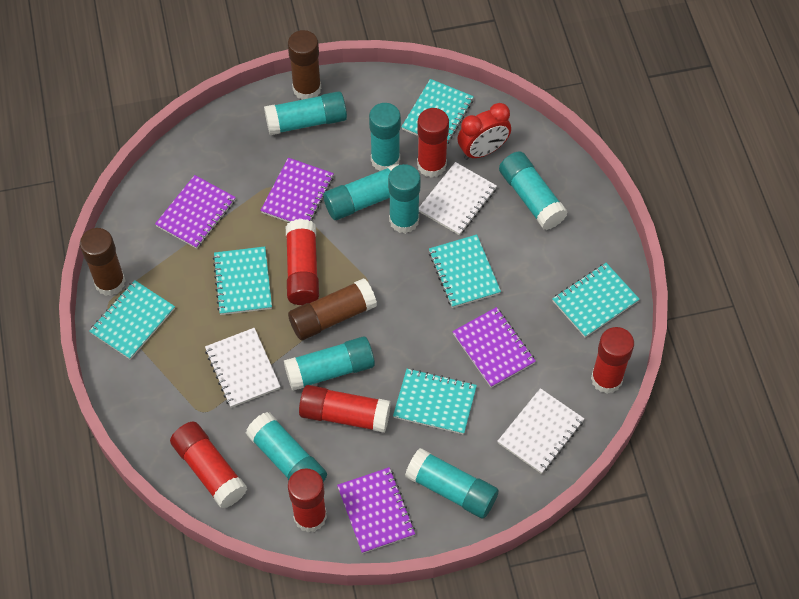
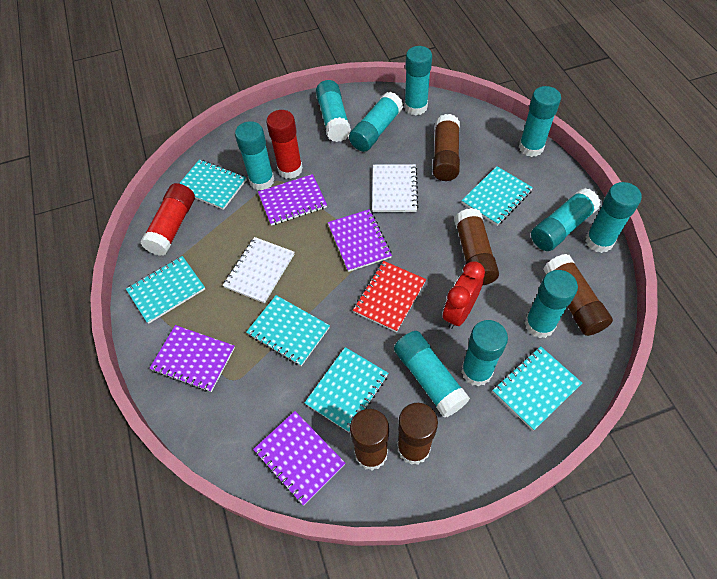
brown glue stick: [80,228,126,296] [288,30,321,100] [288,278,377,340] = 3 -> [350,409,389,470] [397,403,438,465] [433,114,460,181] [454,208,499,286] [543,254,613,336] = 5
red glue stick: [170,421,247,508] [286,219,319,305] [288,468,327,532] [299,385,391,433] [417,108,449,178] [591,327,634,394] = 6 -> [140,183,195,256] [266,110,303,179] = 2
red notebook: none = 0 -> [353,261,426,332] = 1
turquoise glue stick: [246,412,327,482] [264,91,347,135] [284,337,375,391] [323,164,399,220] [369,103,401,171] [388,164,421,233] [405,448,499,519] [499,151,568,230] = 8 -> [235,121,275,190] [316,80,351,142] [349,92,403,152] [394,331,470,418] [404,46,432,115] [461,320,508,387] [519,86,561,157] [525,270,578,338] [531,188,601,251] [585,182,642,253] = 10
white notebook: [205,328,281,408] [419,162,497,235] [497,388,584,474] = 3 -> [223,237,294,303] [372,164,419,212] = 2

